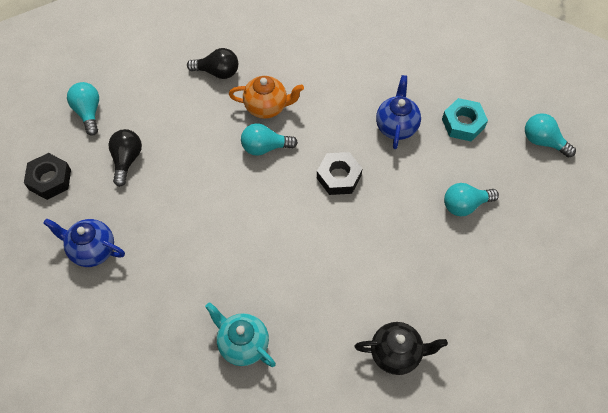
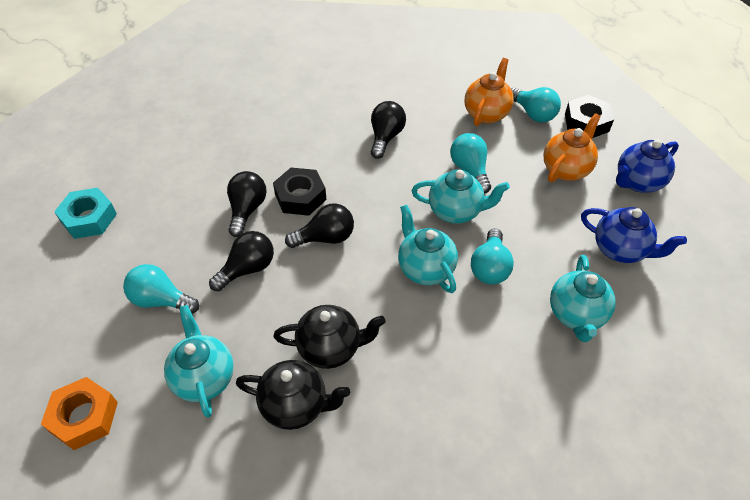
black light bulb: [108,129,142,187] [187,48,238,79] = 2 -> [209,231,274,291] [227,171,267,237] [285,203,354,248] [371,101,406,159] = 4
black teapot: [354,322,448,375] = 1 -> [236,360,350,430] [274,305,386,369] = 2
orange nut: none = 0 -> [41,377,118,450] = 1
orange teapot: [229,76,304,119] = 1 -> [465,58,514,126] [543,113,601,182] = 2
turquoise teapot: [205,302,276,367] = 1 -> [164,305,234,418] [398,205,458,293] [412,169,510,224] [550,255,616,342] = 4

